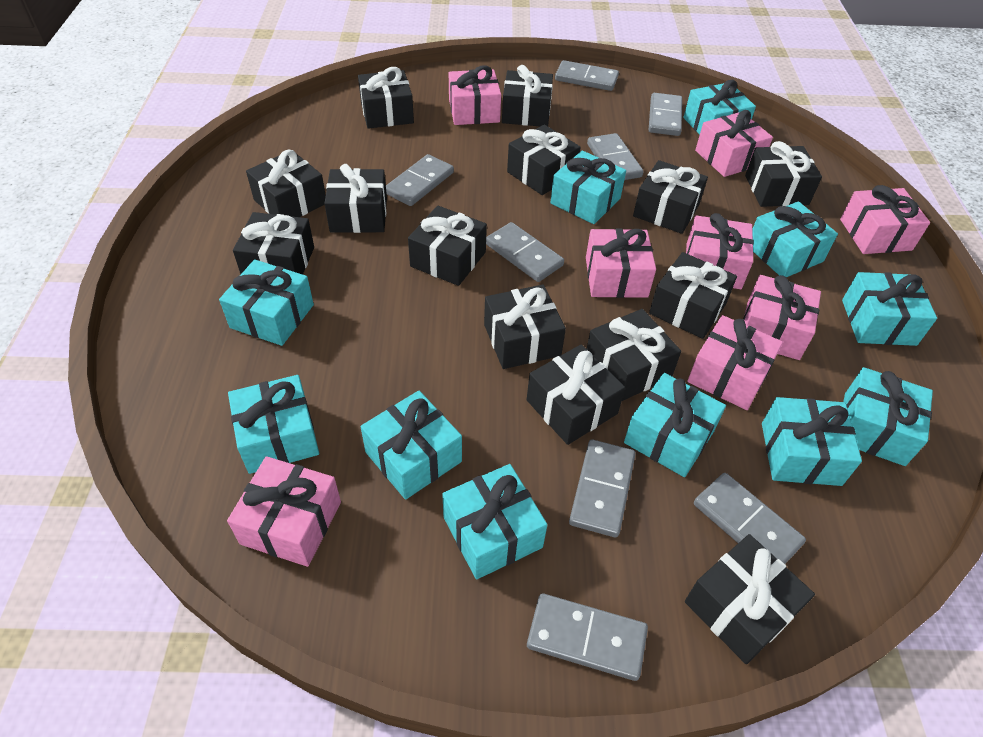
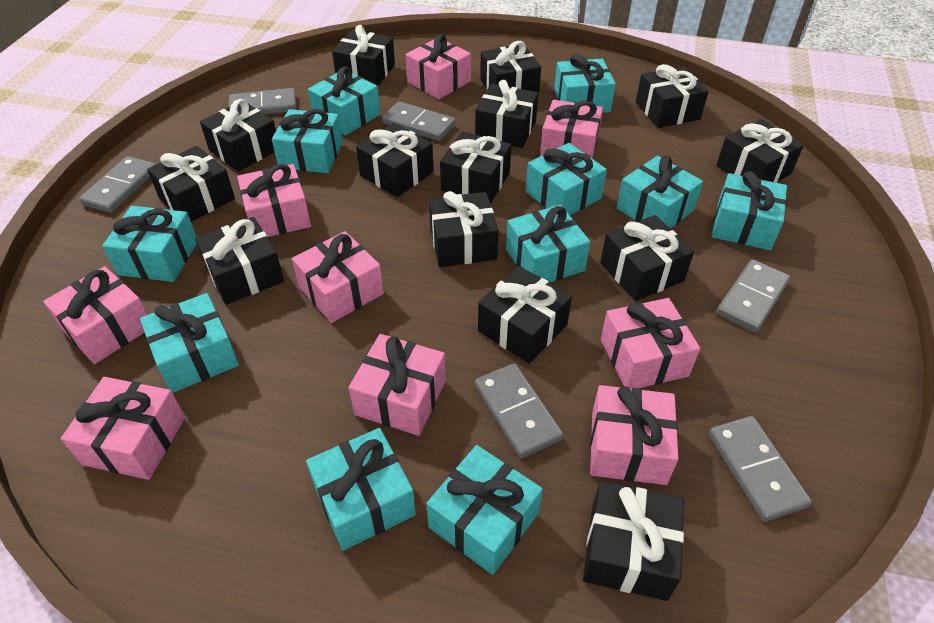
grey domino: [386,154,454,206] [486,222,564,282] [527,593,648,681] [555,60,619,91] [569,440,635,537] [587,133,644,180] [649,93,682,136] [694,473,806,564] = 8 -> [79,156,156,213] [229,88,297,114] [382,101,455,141] [475,364,563,458] [709,416,812,522] [716,259,790,332] = 6
pink gift: [227,456,341,567] [449,65,501,125] [586,228,656,298] [686,213,754,289] [687,315,783,410] [695,110,773,177] [743,275,821,360] [840,185,930,254] = 8 -> [43,266,148,364] [61,377,185,480] [237,164,311,237] [292,231,384,323] [349,334,446,436] [406,34,471,99] [540,100,603,159] [590,385,679,485] [601,298,700,389] = 9

